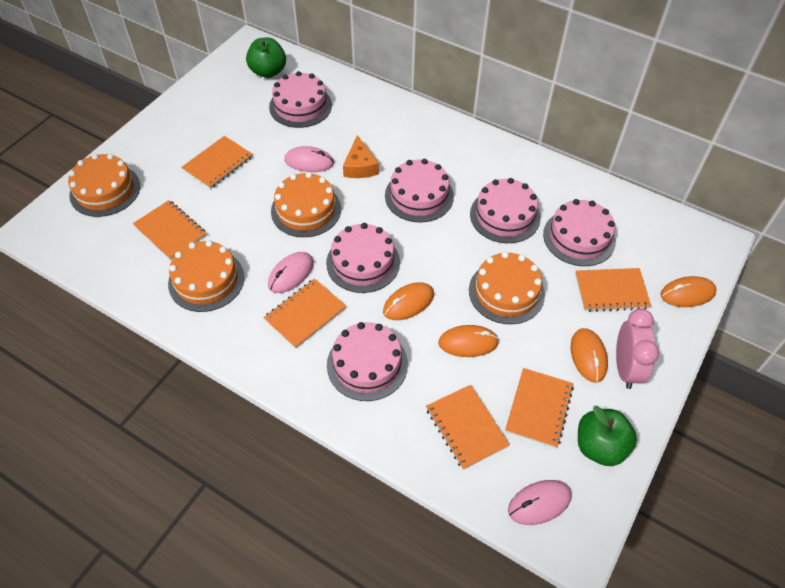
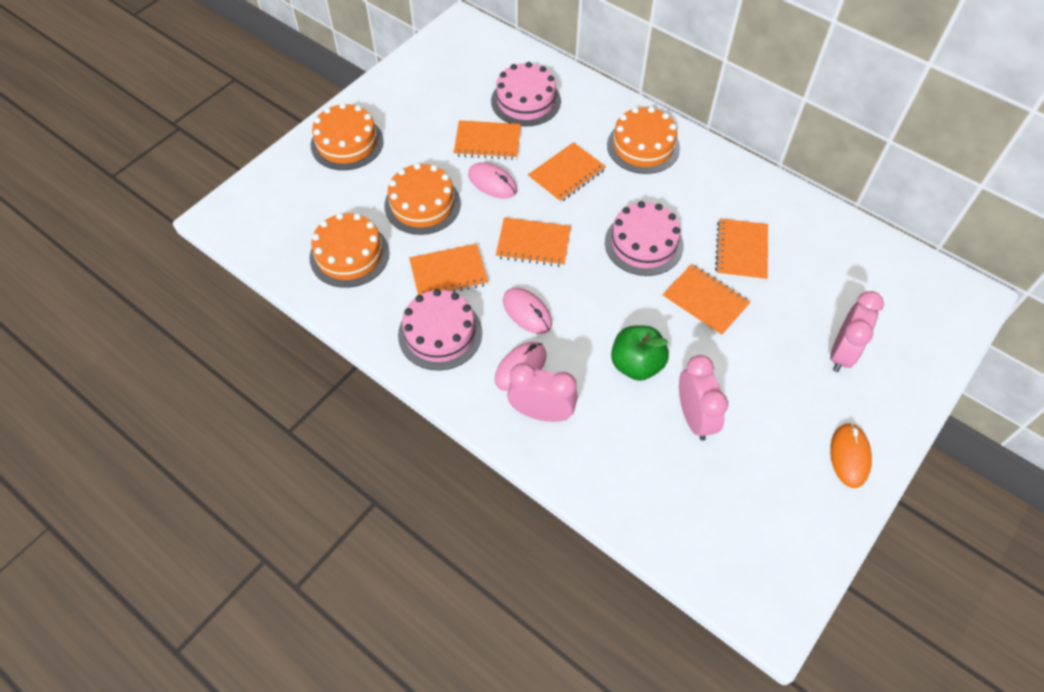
green apple: [246,37,286,78] [578,406,637,466] = 2 -> [611,326,669,381] = 1
orange cheese: [343,135,379,178] = 1 -> none = 0
orange mouse: [383,282,434,320] [438,325,499,357] [571,328,608,383] [661,276,717,307] = 4 -> [830,423,872,488] = 1
pink cake: [269,71,332,128] [326,223,400,293] [327,322,408,401] [385,159,454,222] [470,178,541,243] [543,199,616,266] = 6 -> [398,289,482,371] [491,62,561,126] [605,201,684,276] = 3
pink clock: [616,309,659,389] = 1 -> [507,363,578,422] [679,355,728,441] [830,291,884,372] = 3

